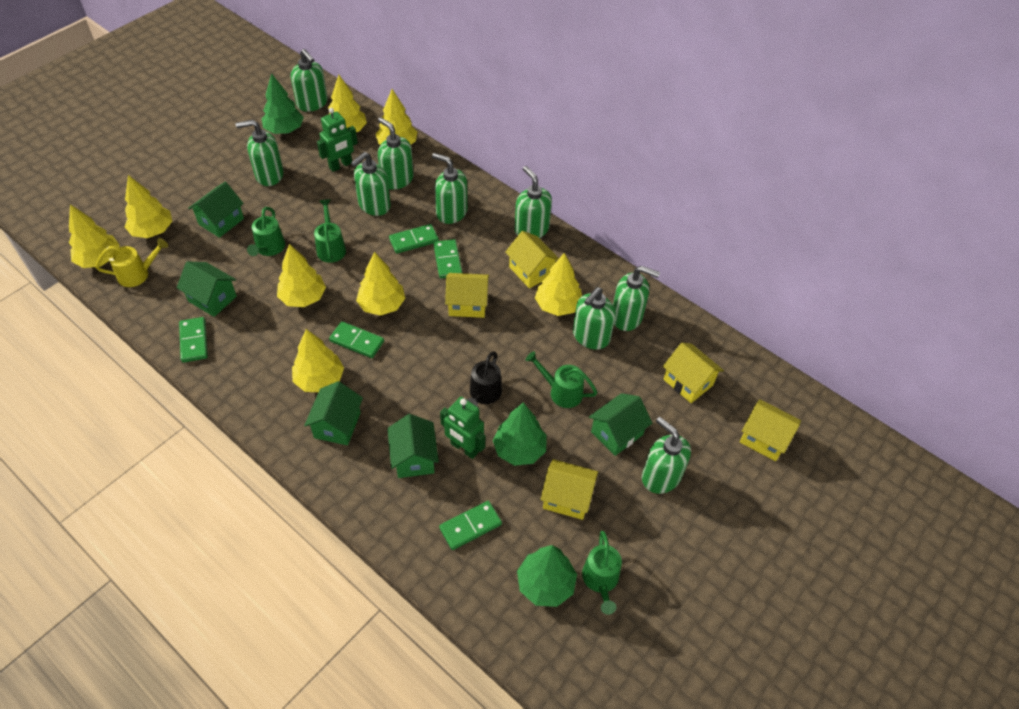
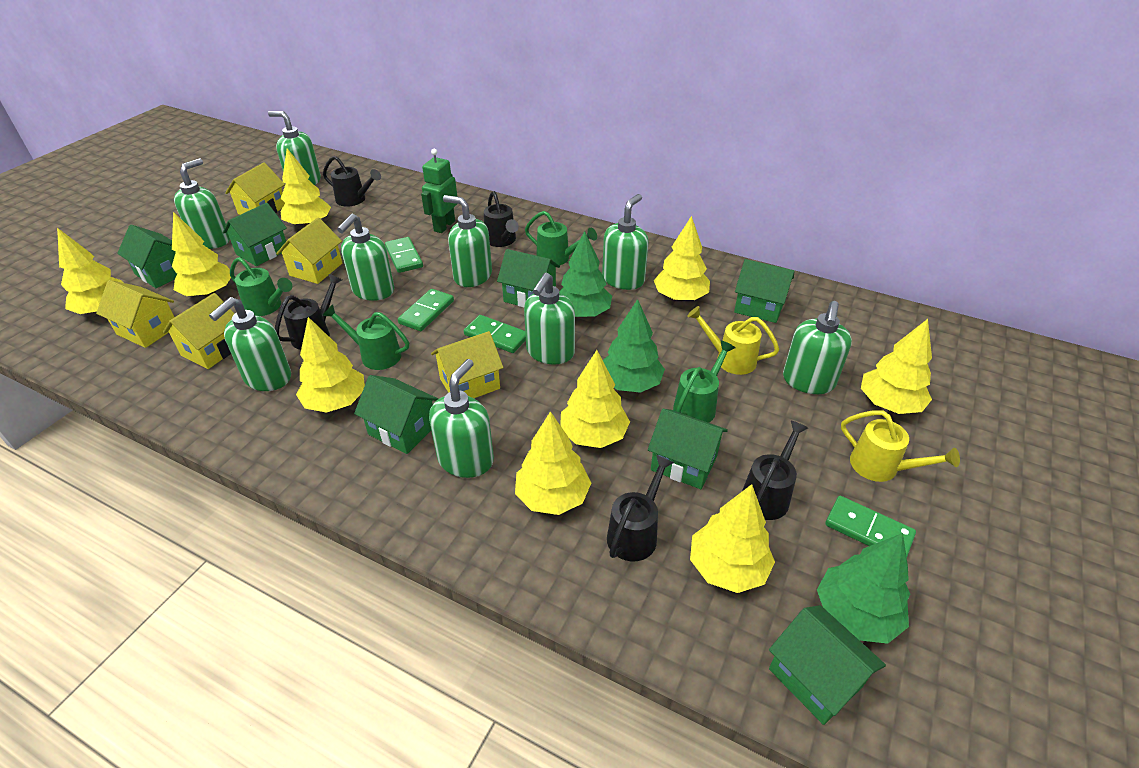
black watering can: [466,352,502,407] = 1 -> [275,274,342,350] [323,156,381,207] [484,191,519,247] [607,455,674,561] [742,420,808,520] = 5
green domino: [179,317,208,363] [329,321,384,358] [389,224,439,254] [433,239,462,279] [439,501,502,550] = 5 -> [385,237,423,273] [398,289,454,331] [464,315,526,353] [825,496,916,557] = 4
green house: [177,262,237,317] [188,182,244,238] [304,381,363,445] [387,414,439,478] [589,393,652,456] = 5 -> [117,225,178,288] [223,203,287,266] [354,375,438,454] [497,249,560,308] [648,409,728,489] [734,259,794,323] [769,605,886,725] = 7
green robot: [317,108,358,172] [440,397,485,459] = 2 -> [421,149,457,233] = 1
yellow tree: [69,204,120,268] [125,175,172,238] [277,244,326,307] [292,329,344,392] [328,74,367,132] [356,252,405,316] [375,89,417,145] [535,253,582,316] = 8 -> [57,228,124,314] [172,212,231,297] [281,148,331,226] [296,317,365,413] [515,411,591,515] [560,350,630,448] [654,216,710,301] [690,484,775,593] [861,319,932,414] = 9
yellow watering can: [96,238,168,287] = 1 -> [687,306,779,375] [841,410,960,482] = 2

